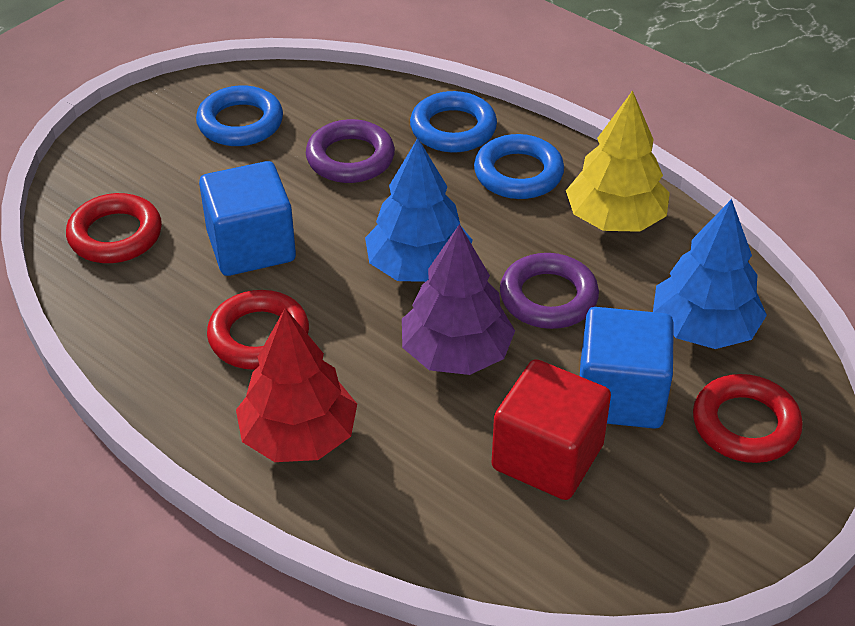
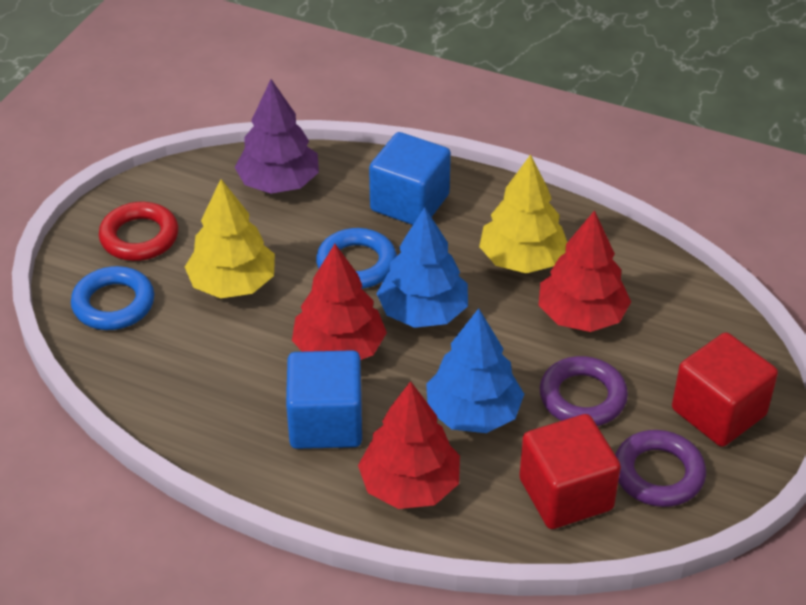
blue ring: [196,85,283,146] [410,91,497,152] [474,134,564,199] = 3 -> [71,266,154,330] [316,228,397,289] = 2
red cube: [491,359,611,500] = 1 -> [519,414,621,529] [672,332,778,447] = 2
red ring: [66,193,162,263] [207,290,309,370] [693,374,803,463] = 3 -> [99,202,178,261] = 1
red tree: [236,308,357,462] = 1 -> [292,244,387,360] [358,381,460,509] [539,210,631,332] = 3
yellow tree: [566,90,670,232] = 1 -> [185,179,275,299] [479,155,567,273] = 2

